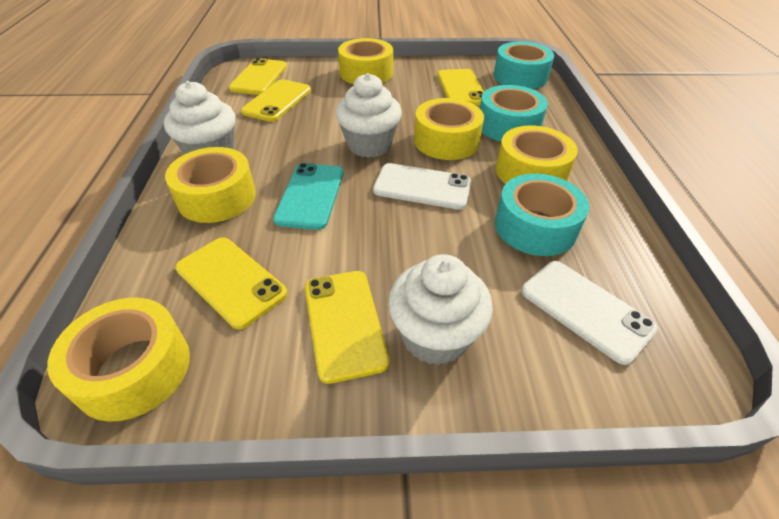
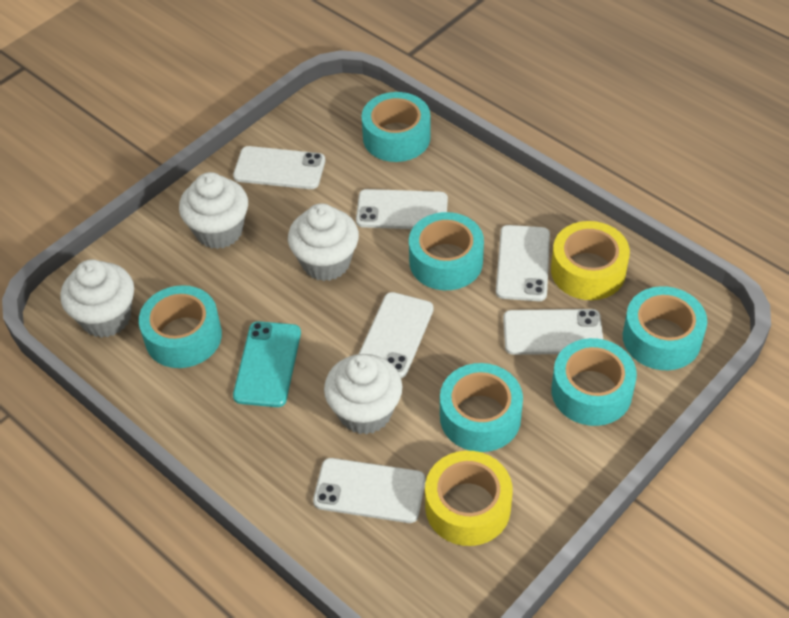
turquoise tape: [480,85,548,142] [494,42,554,89] [495,174,589,256] = 3 -> [139,285,222,368] [361,92,431,162] [409,212,484,290] [440,363,523,452] [551,338,637,426] [623,286,707,370] = 6
white cupcake: [164,81,236,154] [336,73,402,158] [388,254,493,365] = 3 -> [60,259,134,338] [179,172,248,249] [288,203,359,281] [324,354,403,435] = 4
white phone: [373,163,471,210] [522,261,658,365] = 2 -> [233,146,325,189] [313,458,425,523] [356,189,448,229] [359,292,434,378] [496,225,550,301] [503,309,603,355] = 6
yellow phone: [175,237,288,329] [229,58,287,95] [241,79,311,122] [305,271,389,384] [437,69,484,105] = 5 -> none = 0
yellow tape: [47,298,190,422] [165,147,256,223] [338,38,393,84] [414,98,484,160] [496,126,578,184] = 5 -> [425,451,513,546] [551,221,630,300] = 2

